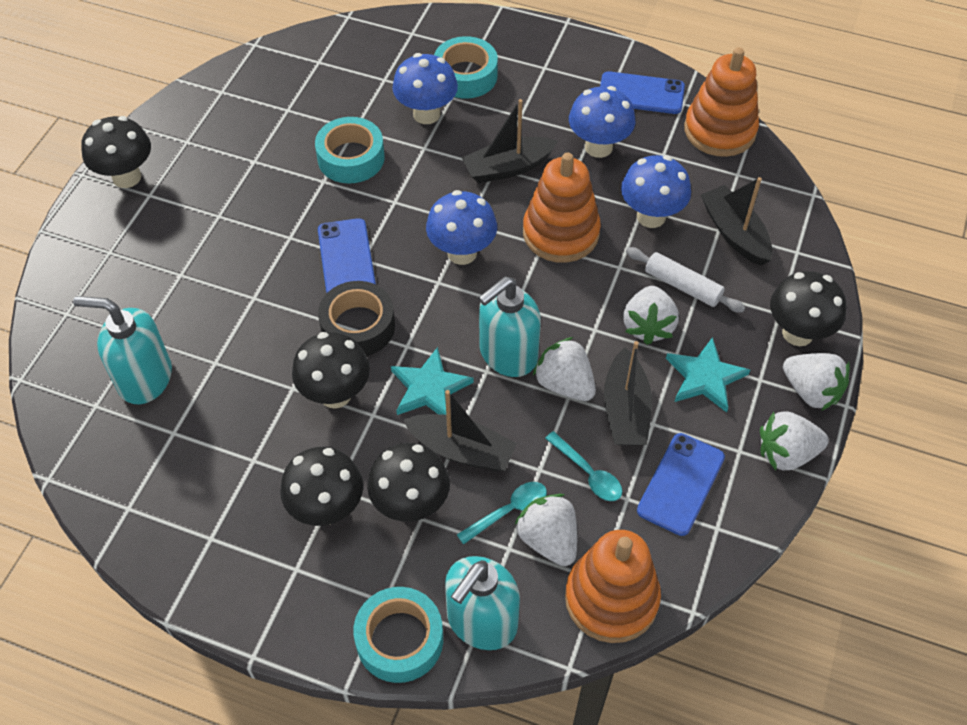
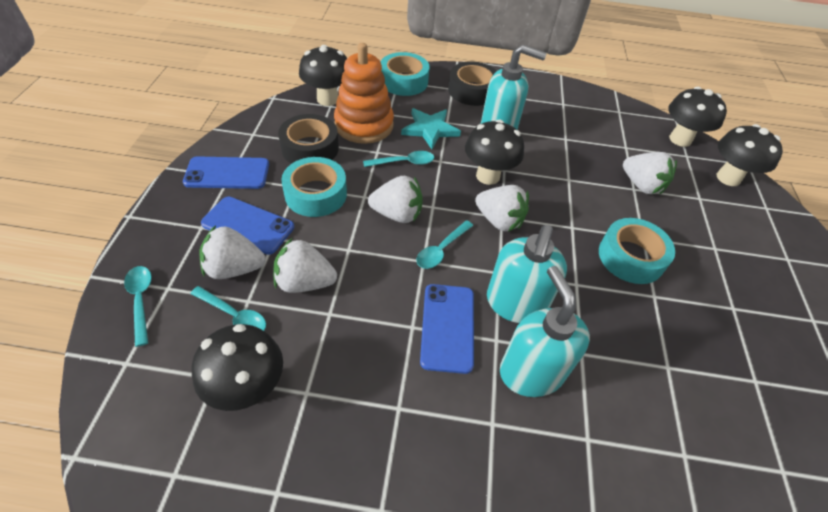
black boat: [403,390,517,472] [462,99,558,183] [604,341,652,445] [701,177,773,266] = 4 -> none = 0
black tape: [318,281,395,356] = 1 -> [278,114,339,164] [448,61,497,106] = 2
blue mushroom: [392,53,458,124] [426,190,497,265] [569,86,635,158] [621,155,691,228] = 4 -> none = 0
orange stacking toy: [523,153,601,263] [565,530,661,643] [684,47,759,157] = 3 -> [334,43,394,144] = 1
turquoise spoon: [457,482,547,545] [545,431,622,501] = 2 -> [124,266,152,347] [190,286,266,331] [363,151,434,167] [416,220,473,269] = 4
turquoise star: [391,347,474,415] [666,337,750,413] = 2 -> [401,108,461,149] = 1
white rolling pin: [626,247,745,313] = 1 -> none = 0

